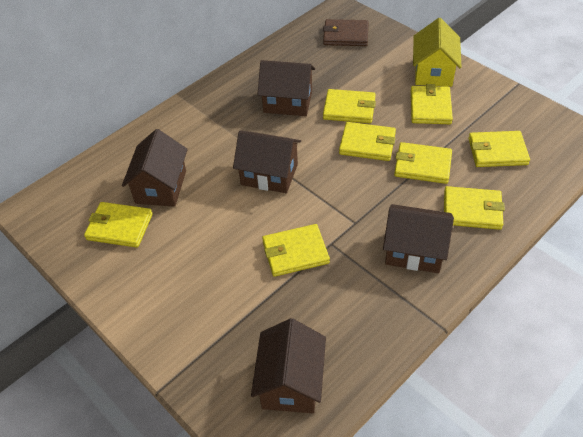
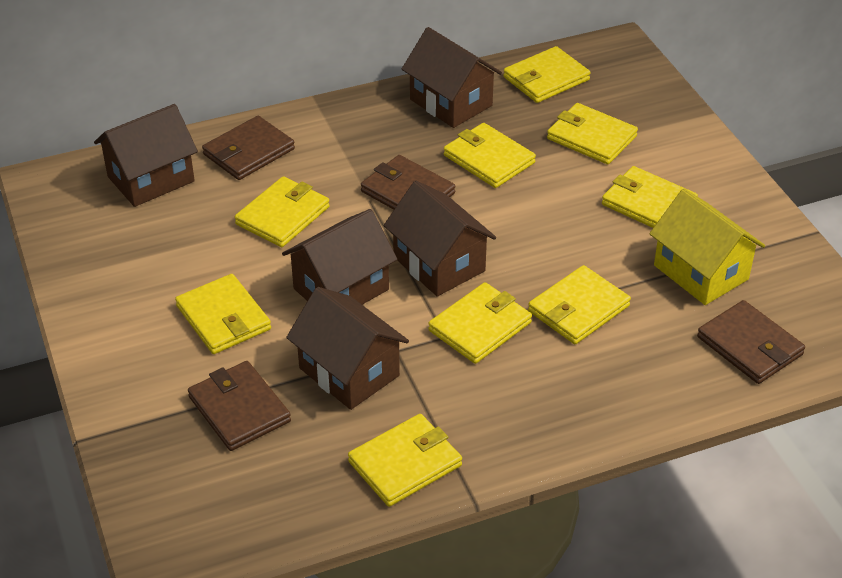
brown wallet: [323,19,369,46] = 1 -> [188,361,291,451] [202,116,295,180] [361,155,455,210] [697,300,805,384] = 4
yellow wallet: [84,202,153,248] [262,224,330,277] [323,89,376,123] [339,122,396,161] [394,142,452,184] [411,84,453,124] [444,186,505,230] [468,131,530,167] = 8 -> [175,274,271,354] [235,176,330,247] [348,414,462,507] [428,282,532,364] [444,123,536,188] [503,46,591,103] [528,265,631,344] [547,103,638,164] [602,166,698,228] = 9

